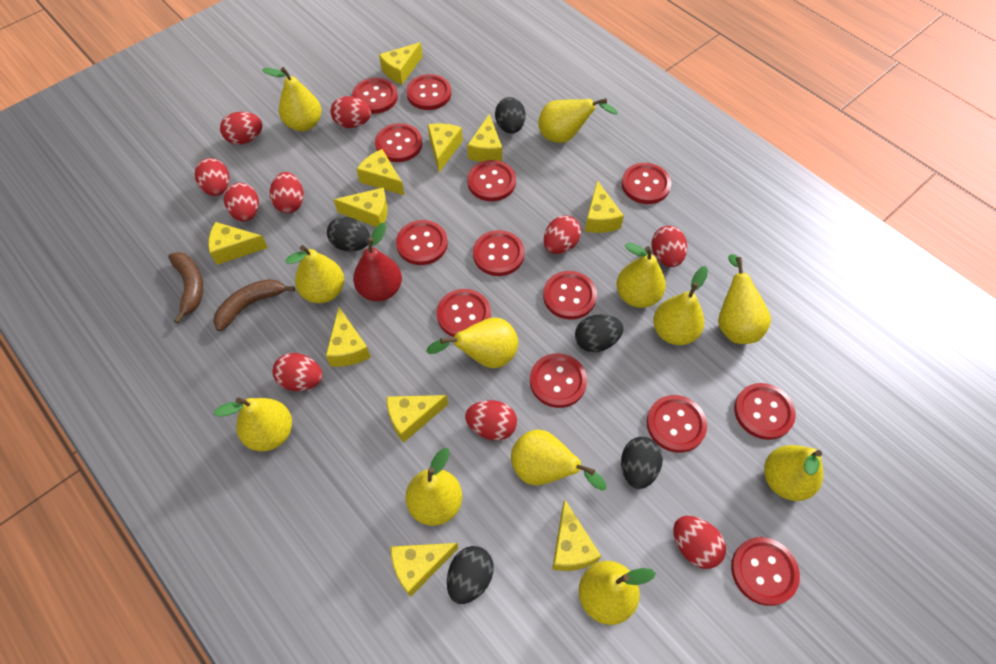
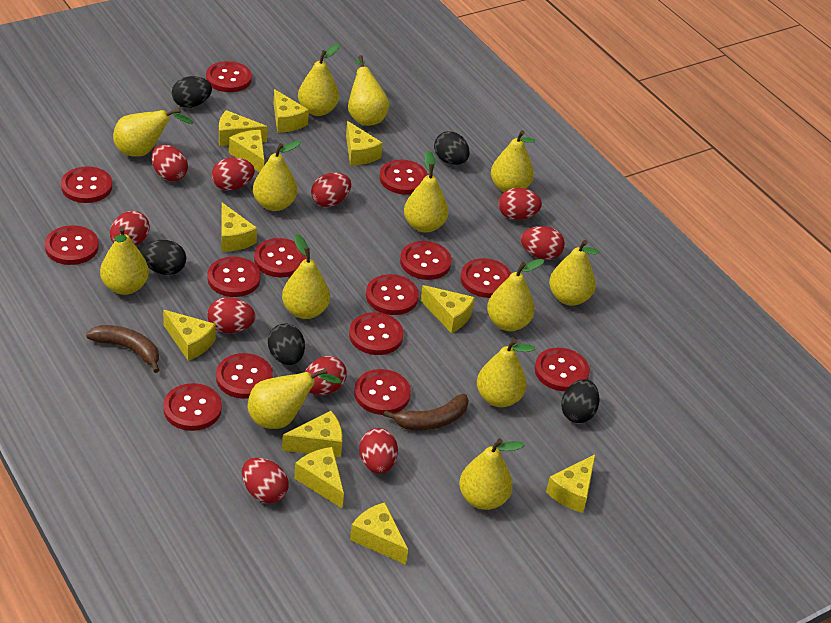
red button: [352,78,398,114] [375,123,422,162] [396,220,448,265] [406,74,451,110] [437,289,491,337] [467,160,516,201] [473,230,525,276] [530,353,587,408] [543,271,597,320] [621,163,671,204] [647,395,707,453] [731,537,800,606] [734,383,796,440] = 13 -> [45,225,99,265] [61,166,112,203] [163,383,222,431] [206,61,252,92] [207,257,261,297] [216,353,273,399] [254,238,306,277] [349,312,404,355] [354,369,411,415] [366,274,419,315] [380,160,428,195] [400,241,452,280] [461,258,511,298] [535,348,590,391] = 14
red pear: [353,222,402,301] = 1 -> none = 0
yellow pear: [214,397,292,451] [262,67,321,131] [286,245,344,303] [405,448,462,526] [426,318,518,368] [511,429,606,491] [538,98,618,143] [579,561,656,625] [617,243,666,308] [653,266,708,345] [718,254,771,344] [764,445,823,501] = 12 -> [100,227,149,295] [113,108,194,157] [248,368,342,429] [253,140,301,211] [282,234,330,319] [298,44,340,116] [348,55,389,126] [404,150,448,232] [459,438,524,510] [477,339,535,407] [487,259,544,331] [491,130,535,192] [549,240,599,306] = 13

